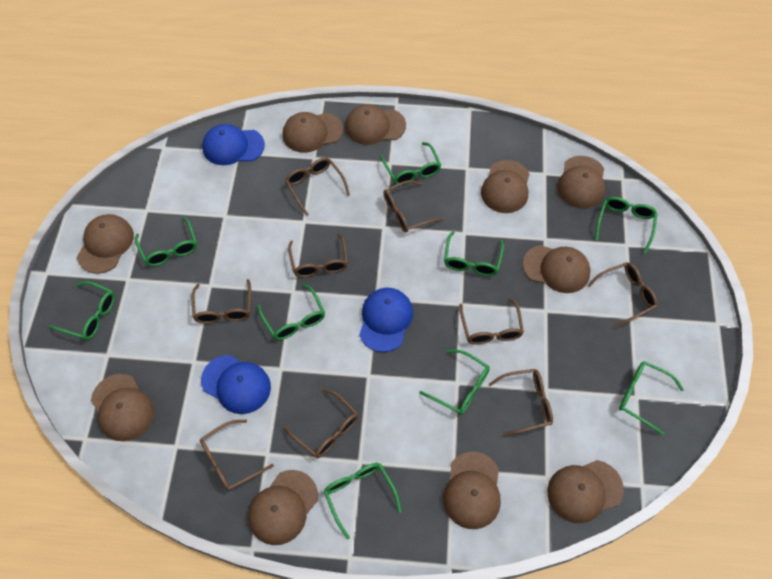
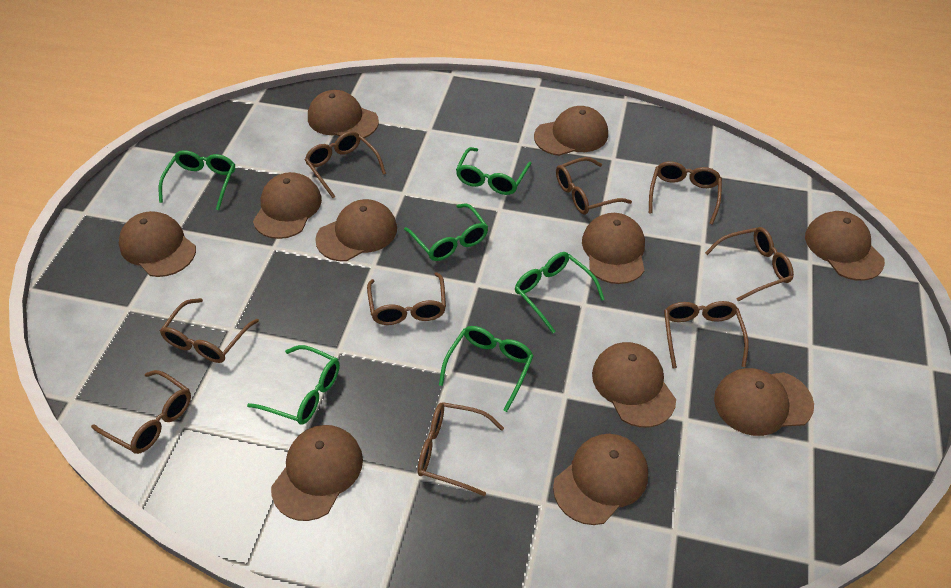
blue cap: [201,355,271,414] [202,124,265,165] [359,288,413,352] = 3 -> none = 0
brown cap: [77,214,134,274] [91,374,154,441] [248,470,318,545] [283,112,344,153] [345,104,406,145] [443,452,501,529] [481,160,529,213] [523,245,591,293] [547,460,624,523] [557,156,605,209] = 10 -> [119,211,196,277] [253,172,322,239] [271,425,363,521] [308,90,379,138] [315,199,397,261] [534,106,608,156] [553,434,648,525] [582,213,645,284] [592,342,676,428] [714,368,814,436] [805,211,885,281] = 11
green glasses: [49,281,115,340] [135,217,197,266] [258,284,325,340] [324,463,402,539] [380,142,441,185] [419,350,490,415] [444,231,504,276] [595,197,658,253] [619,361,684,435] = 9 -> [159,150,235,210] [247,345,340,425] [404,204,488,261] [439,326,534,412] [456,147,532,195] [515,252,605,333] = 6

